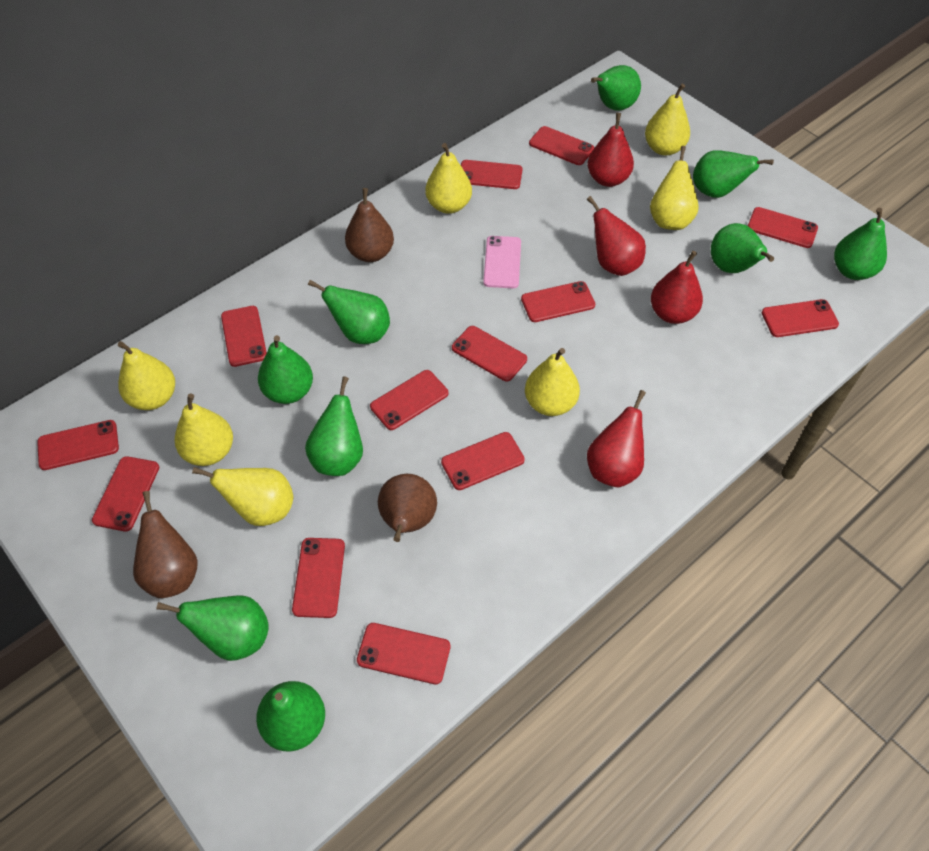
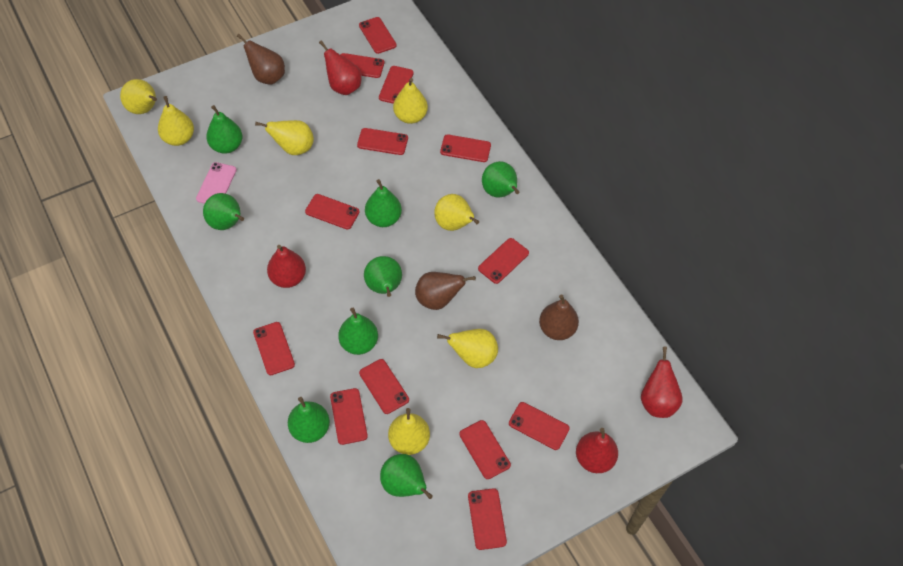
green pear: [156,596,269,661] [256,681,325,751] [258,335,313,404] [305,376,363,476] [308,280,390,344] [591,65,641,111] [693,150,774,198] [711,223,774,273] [834,208,887,280] = 9 -> [203,193,244,230] [206,105,243,154] [288,397,330,443] [338,308,378,355] [364,256,402,297] [365,179,402,227] [380,454,433,499] [482,161,520,198] = 8

